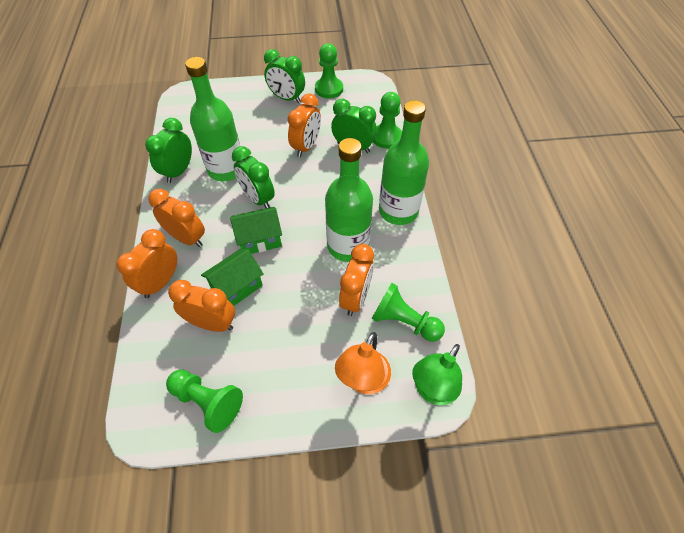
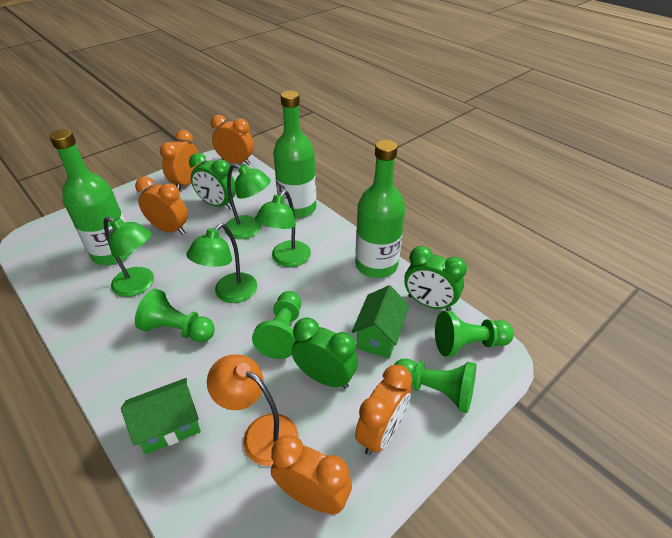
green clock: [145,118,192,183] [232,146,275,208] [264,49,305,103] [331,99,377,153] = 4 -> [189,153,236,209] [292,317,358,389] [404,246,467,311] = 3
green lamp: [412,344,462,405] = 1 -> [104,217,154,297] [186,223,257,303] [224,164,271,239] [255,190,311,267] = 4

